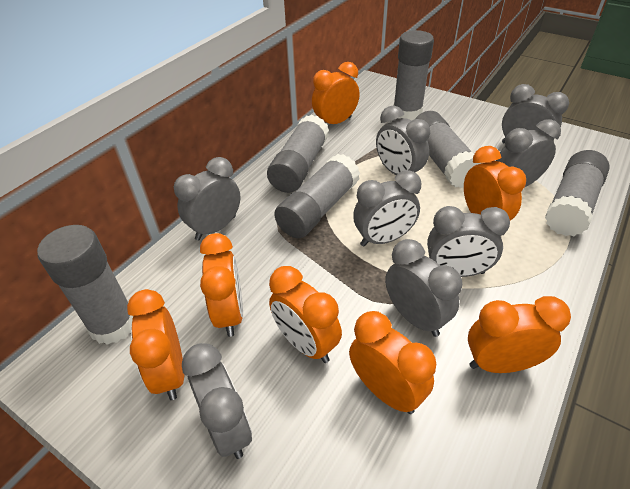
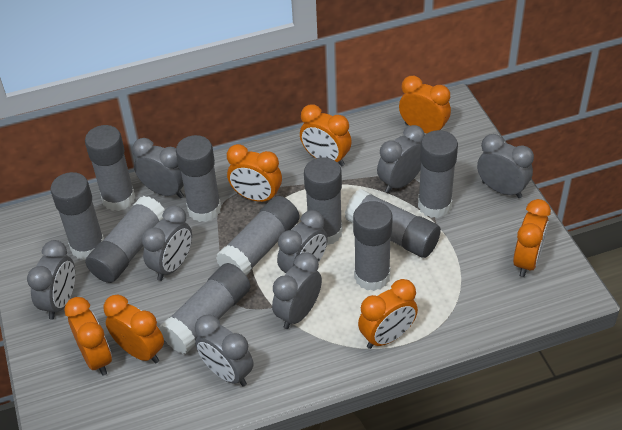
grey glue stick: [37,225,133,345] [267,115,329,193] [274,154,360,238] [393,30,434,120] [415,111,481,188] [545,150,610,236] = 6 -> [51,172,104,260] [85,125,135,211] [86,196,164,283] [159,263,251,354] [176,135,221,222] [216,196,300,276] [304,157,342,245] [345,189,441,258] [353,201,393,291] [418,130,458,218] = 10

